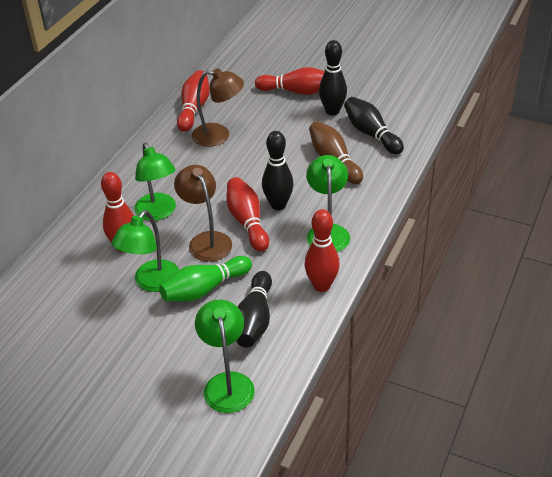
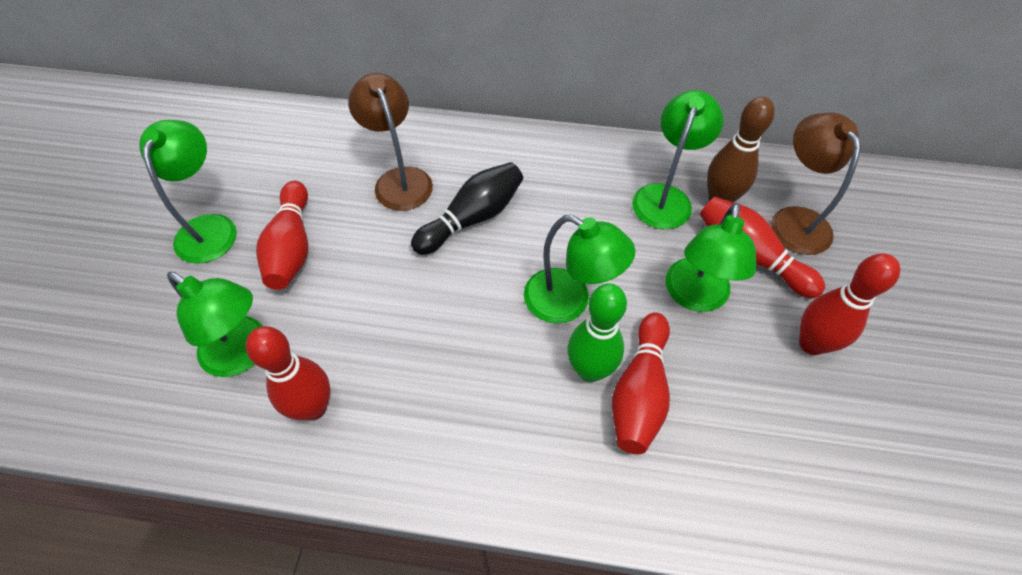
black bowling pin: [236,271,272,348] [262,131,294,210] [319,40,347,116] [344,97,404,154] = 4 -> [411,162,523,255] = 1
green lamp: [112,210,179,292] [134,143,176,221] [195,299,255,413] [306,155,350,252] = 4 -> [139,120,237,264] [167,272,263,377] [524,215,635,324] [632,90,724,229] [665,203,756,312] = 5

